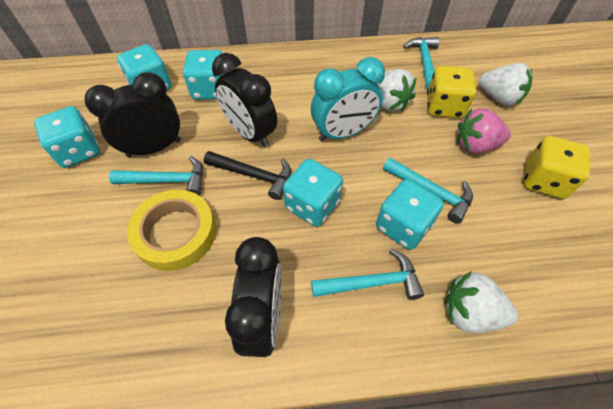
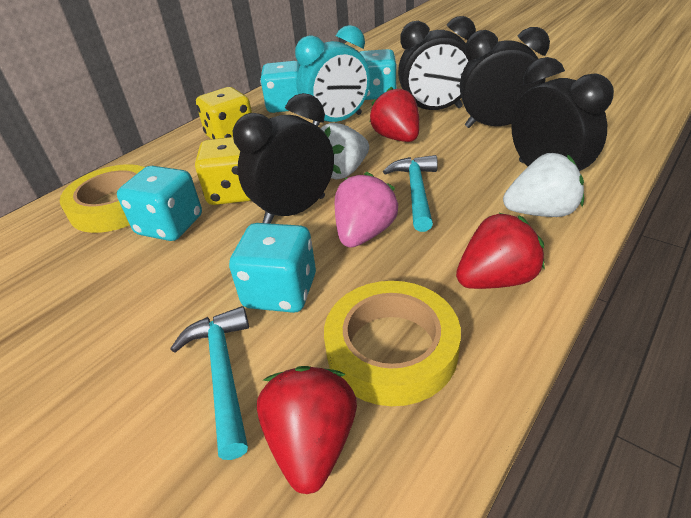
black clock: [85,72,181,157] [212,53,277,148] [225,237,282,357] = 3 -> [233,93,334,224] [398,16,476,110] [460,27,550,128] [511,57,614,171] = 4
black hammer: [204,151,291,200] = 1 -> none = 0
red strawberry: none = 0 -> [257,366,357,494] [370,87,419,142] [456,213,545,289] = 3
turquoise dice: [34,106,100,168] [117,44,171,90] [183,50,226,100] [283,159,343,227] [376,179,444,250] = 5 -> [117,166,202,241] [229,223,316,313] [260,61,300,113] [360,49,397,100] = 4
turquoise hammer: [109,156,203,196] [311,249,424,300] [383,158,473,224] [403,37,439,90] = 4 -> [170,306,249,460] [383,155,438,232] = 2
white strawberry: [377,69,416,111] [445,271,518,333] [479,63,532,106] = 3 -> [320,123,369,180] [503,153,584,217] = 2
yellow tape: [127,190,216,271] = 1 -> [59,164,145,233] [324,281,461,406] = 2

